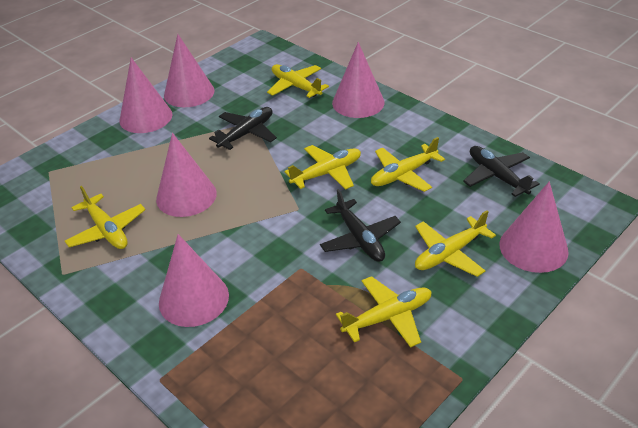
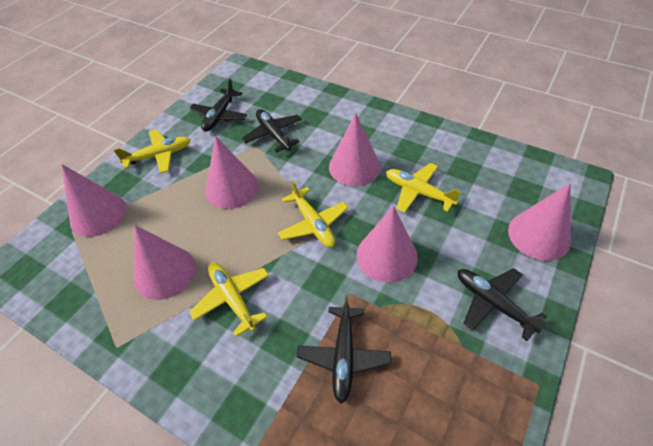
black plane: [209,107,277,150] [320,189,401,262] [463,146,540,197] = 3 -> [190,79,247,132] [242,109,302,152] [297,296,391,403] [458,268,548,341] = 4
yellow plane: [65,186,145,249] [267,64,329,98] [285,145,361,190] [336,276,432,348] [371,137,445,192] [415,210,496,277] = 6 -> [114,129,190,174] [189,262,269,337] [278,180,348,247] [386,163,461,213] = 4

